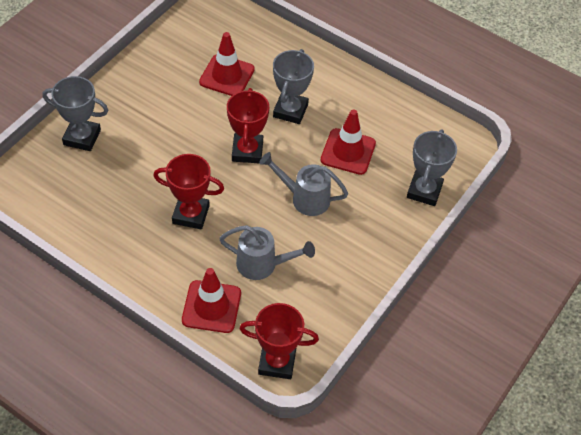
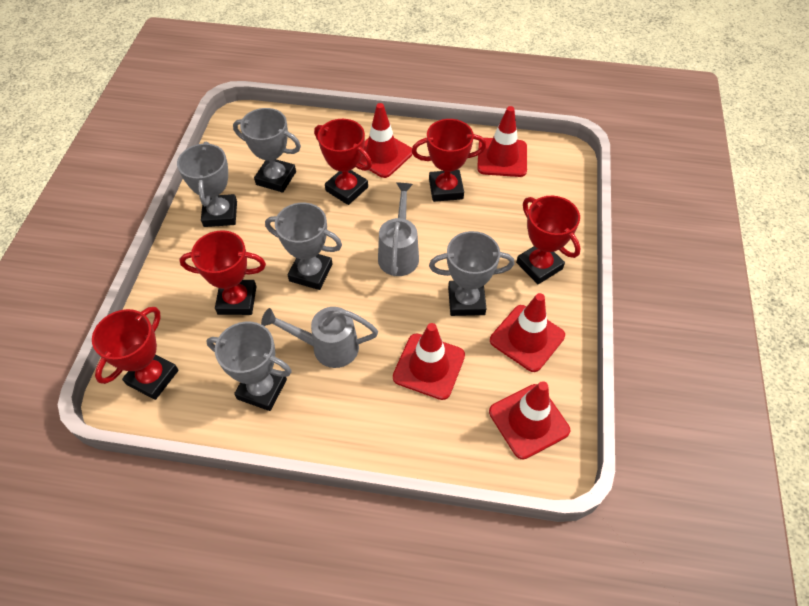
grey trophy: [42,76,109,151] [273,49,314,124] [407,129,457,206] = 3 -> [177,142,237,227] [206,322,292,411] [233,108,301,193] [265,203,342,290] [429,231,515,316] = 5
red traffic cone: [182,268,241,333] [199,32,255,96] [321,109,376,175] = 3 -> [359,103,413,178] [393,323,465,400] [477,106,527,177] [489,381,570,459] [490,293,565,372] = 5
red trophy: [153,154,224,229] [227,88,269,163] [240,303,319,379] = 3 -> [92,307,179,400] [179,230,266,315] [314,119,372,205] [412,119,487,202] [516,196,581,284] = 5

